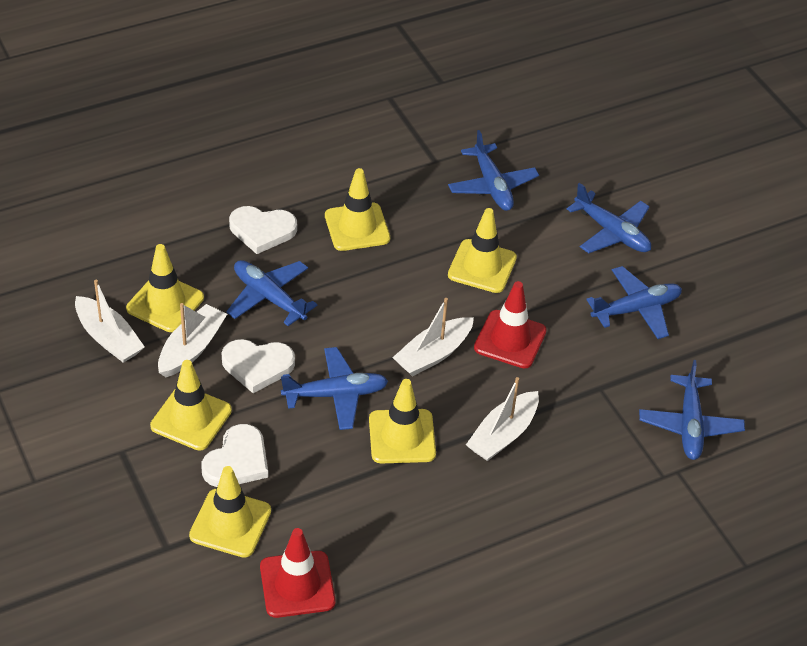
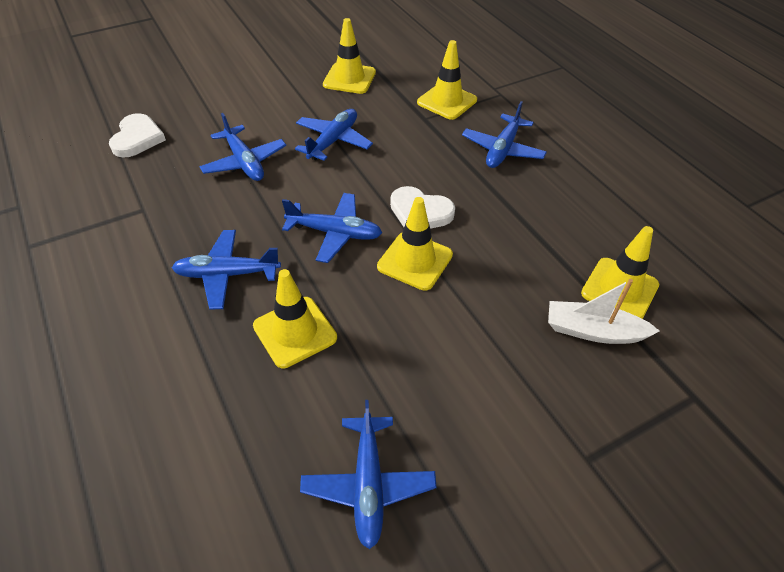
red traffic cone: [260,528,336,618] [474,281,547,369] = 2 -> none = 0
white boat: [75,280,145,363] [158,303,227,377] [392,298,474,376] [466,377,539,461] = 4 -> [548,279,659,344] = 1
white heart: [202,424,268,487] [221,339,295,393] [229,206,297,254] = 3 -> [109,113,166,157] [390,186,455,229] = 2
yellow traffic cone: [126,244,204,332] [150,360,232,451] [189,466,271,558] [325,168,390,251] [369,379,436,463] [448,208,517,293] = 6 -> [253,269,337,368] [323,18,376,94] [377,197,453,291] [417,40,477,120] [581,226,659,319] = 5

